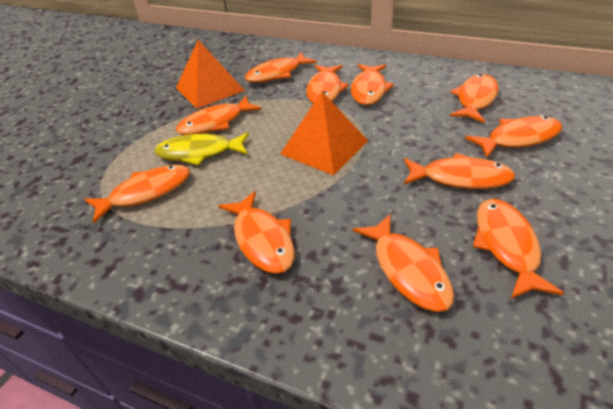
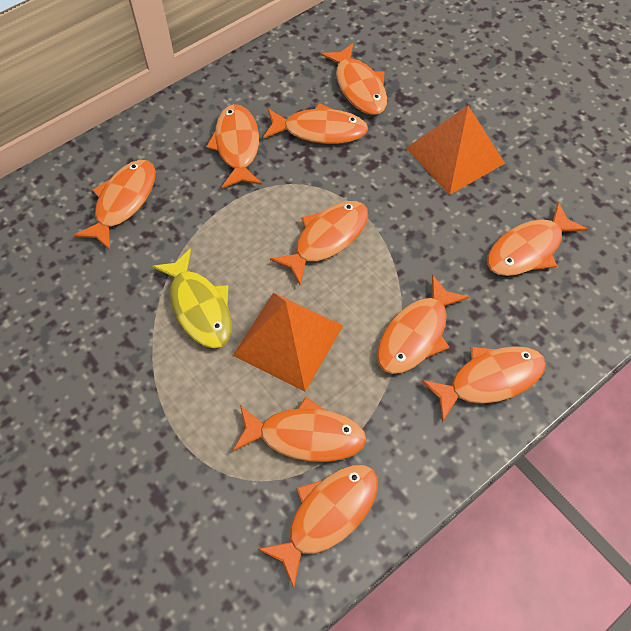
orange fish: [84,165,190,223] [176,96,262,135] [218,191,295,274] [245,52,317,82] [306,65,349,104] [351,64,394,105] [353,214,454,312] [404,153,515,189] [450,74,499,123] [465,116,562,158] [473,199,564,299] = 11 -> [73,160,155,250] [206,104,262,188] [233,397,366,462] [257,465,378,588] [263,103,368,144] [270,201,368,285] [321,43,387,115] [377,274,469,374] [421,346,546,422] [487,202,588,276] = 10

